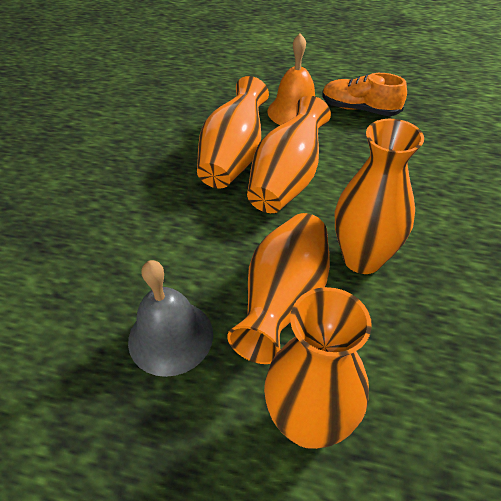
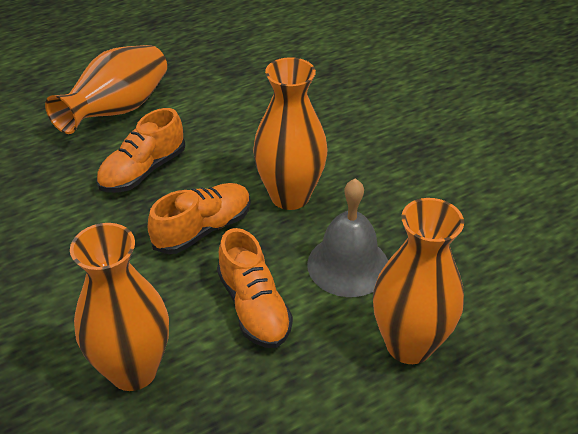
orange bell: [268,33,315,125] = 1 -> none = 0
orange shoe: [322,73,407,116] = 1 -> [96,108,185,193] [148,183,251,254] [217,228,293,348] = 3
orange vase: [197,76,269,189] [227,213,330,364] [247,96,331,213] [264,287,372,449] [335,119,424,274] = 5 -> [45,45,167,134] [70,223,169,391] [253,57,328,210] [373,198,464,364] = 4

